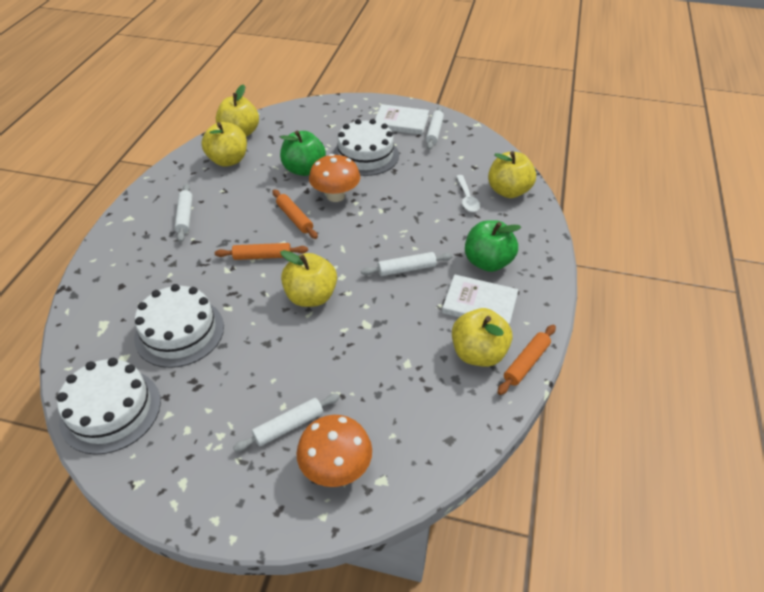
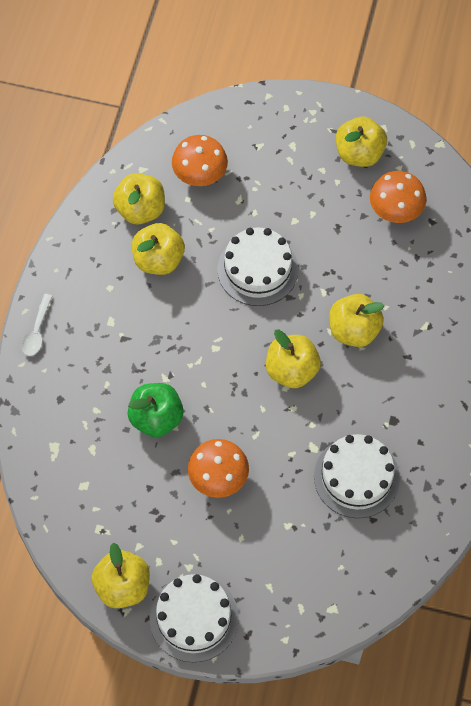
green apple: [280,131,326,176] [465,220,521,272] = 2 -> [128,383,184,437] = 1
orange mushroom: [296,415,372,487] [309,154,360,202] = 2 -> [172,135,228,186] [188,439,249,498] [370,171,427,223] = 3
orange rolling pin: [215,243,308,260] [272,189,318,239] [497,325,556,395] = 3 -> none = 0
white book: [375,104,429,135] [442,274,518,325] = 2 -> none = 0
white rolling pin: [174,184,193,242] [233,393,340,452] [361,252,452,276] [426,106,444,150] = 4 -> none = 0
yellow apple: [202,122,247,167] [216,84,259,137] [280,250,337,307] [452,308,512,367] [488,151,536,198] = 5 -> [91,543,150,608] [113,173,165,224] [132,223,185,275] [266,330,321,388] [330,294,385,347] [336,117,387,167] = 6

